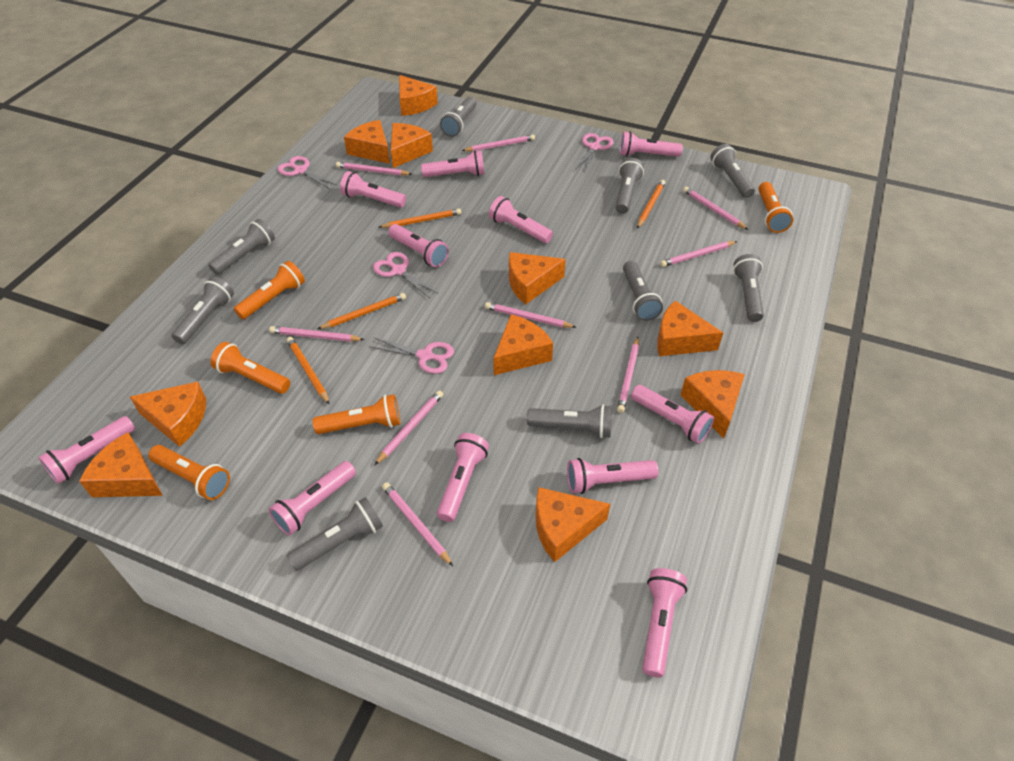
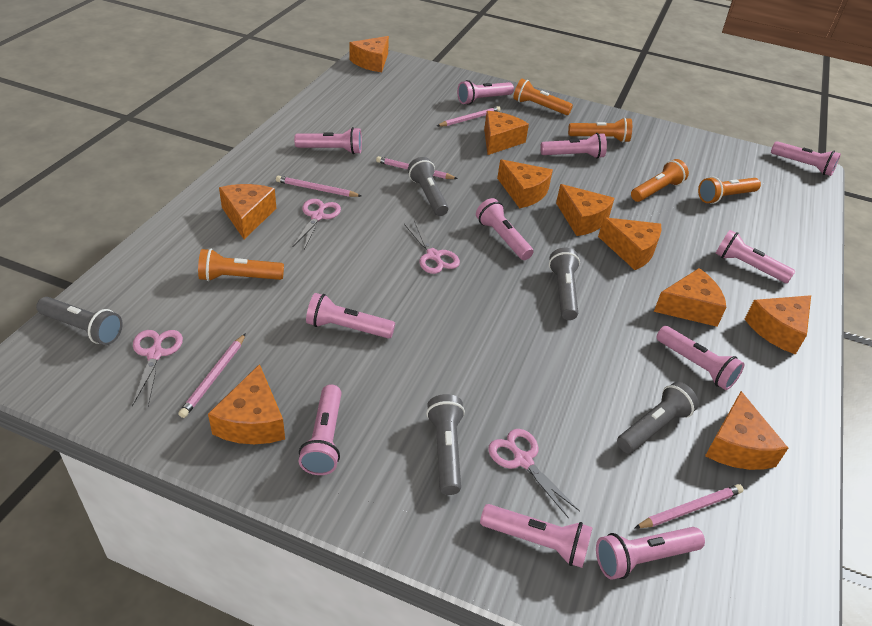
grey flashlight: [172,277,234,344] [208,219,275,275] [287,497,383,571] [440,97,476,137] [527,404,612,438] [615,158,644,214] [623,261,663,321] [710,144,755,198] [733,254,764,322] = 9 -> [36,297,123,345] [408,157,449,216] [426,394,465,495] [549,248,580,320] [617,382,699,453] = 5
orange pencil: [287,337,329,404] [317,293,406,329] [379,208,462,228] [637,180,666,229] = 4 -> none = 0
pink pencil: [269,326,365,342] [336,162,412,176] [375,390,443,465] [382,482,453,566] [462,135,535,151] [485,302,576,328] [617,337,639,413] [660,241,737,267] [683,187,748,230] = 9 -> [178,333,246,418] [276,176,361,197] [376,156,458,179] [437,106,501,126] [635,484,744,528] = 5

